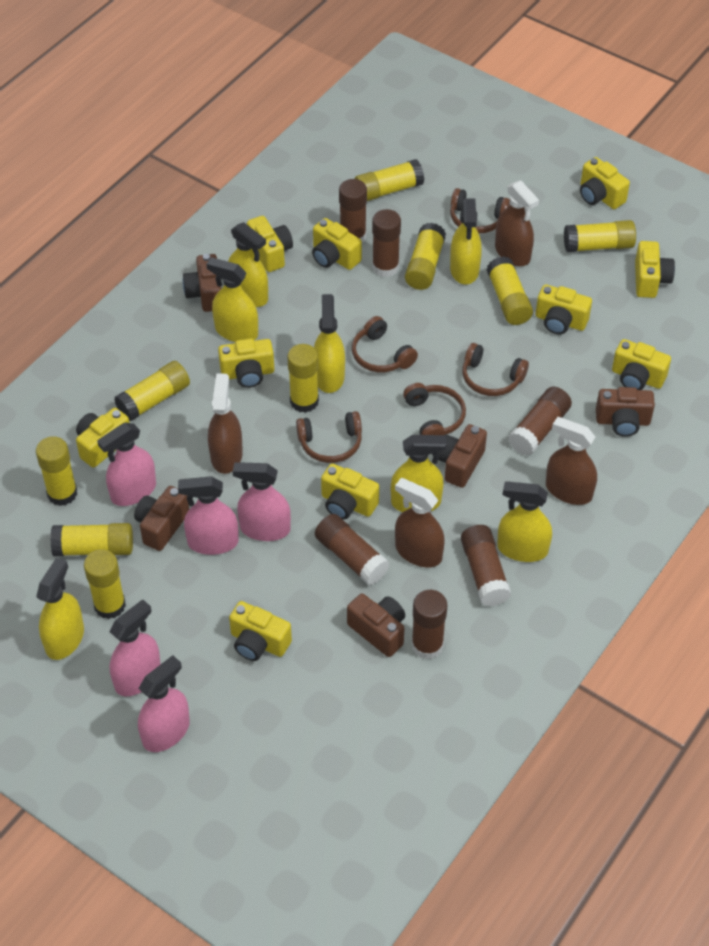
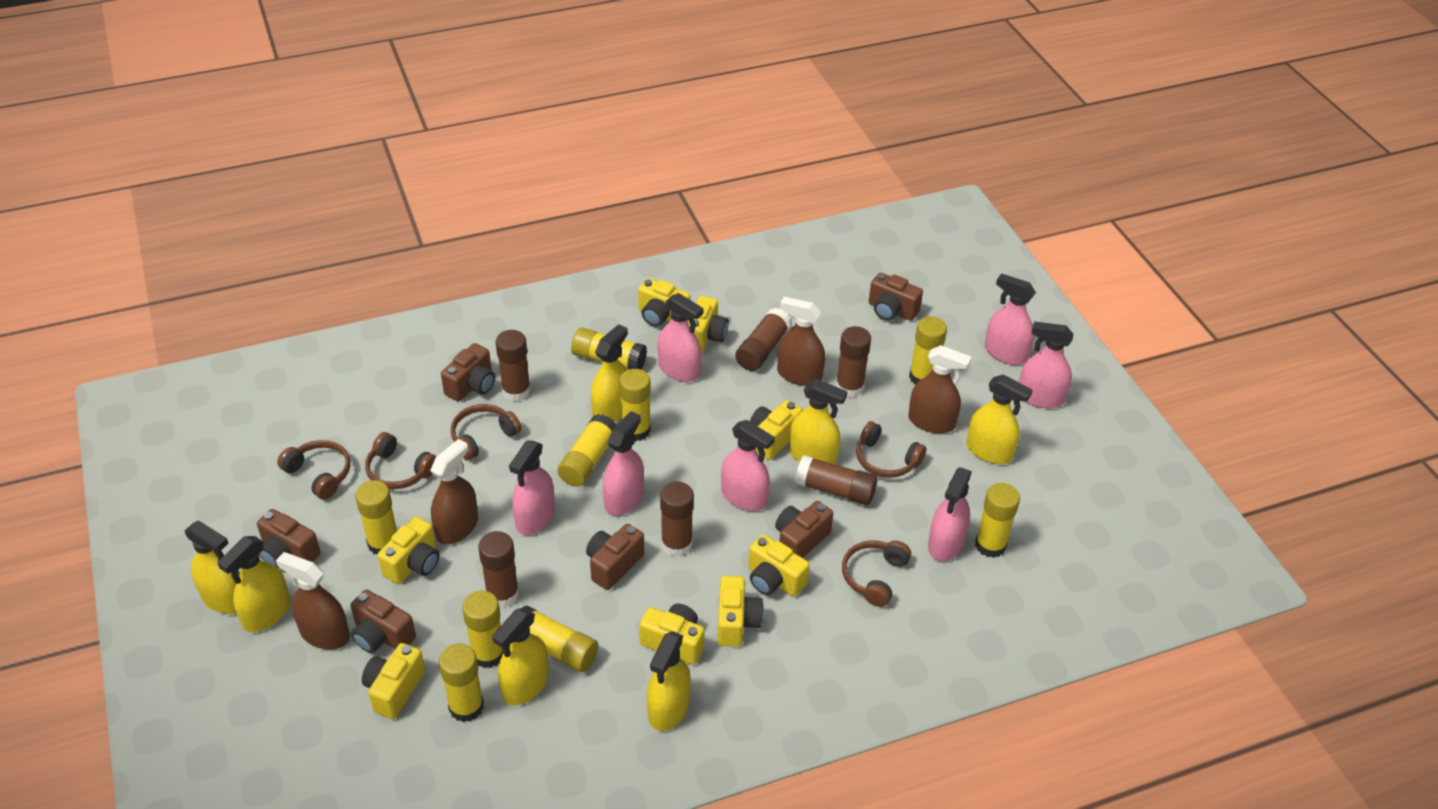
brown camera: [134,486,189,551] [183,254,221,312] [347,594,405,657] [437,424,487,488] [596,387,655,437] = 5 -> [257,509,321,568] [351,589,416,653] [441,343,495,402] [586,524,644,590] [775,501,833,558] [869,272,923,321] = 6
pink spray bottle: [97,423,156,506] [109,599,161,696] [138,655,190,752] [178,476,239,555] [233,462,291,541] = 5 -> [509,441,555,535] [603,411,644,516] [658,293,704,382] [721,420,775,511] [928,467,972,562] [985,274,1036,365] [1019,321,1074,409] = 7
yellow camera: [76,408,130,468] [218,339,274,388] [229,601,292,661] [247,216,293,272] [312,218,362,270] [321,464,379,520] [536,284,592,334] [580,157,630,209] [612,339,671,390] [635,241,675,298] = 10 -> [362,643,425,719] [378,516,439,584] [638,278,690,327] [639,604,705,665] [687,296,729,353] [717,576,764,647] [749,534,810,597] [750,400,803,460] = 8

